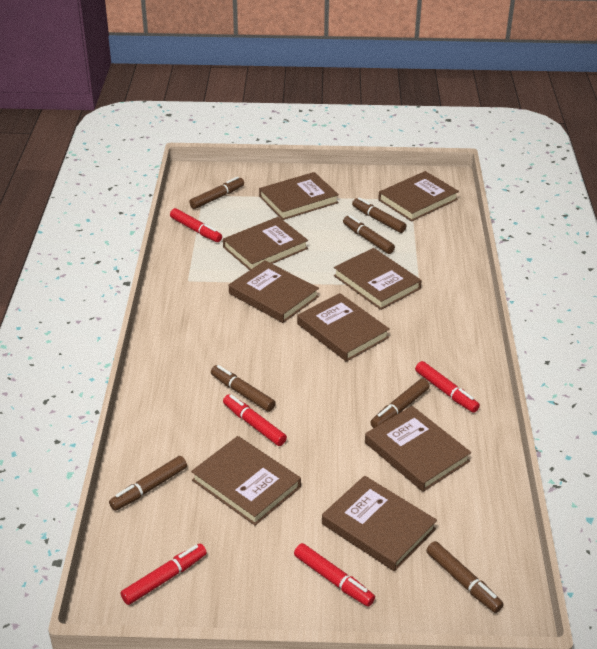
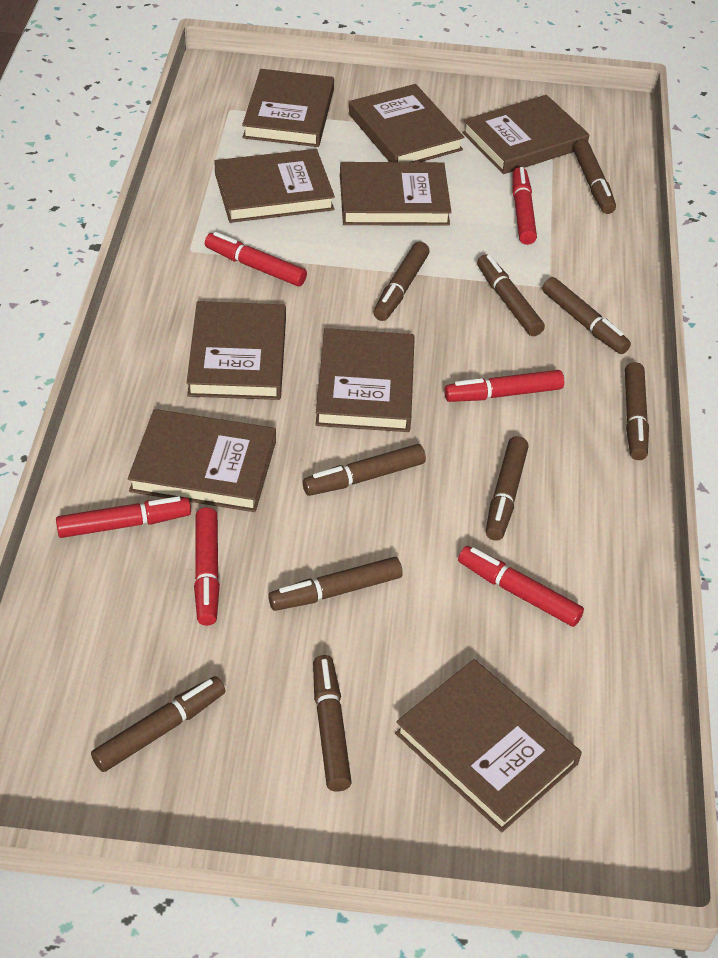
brown marker: [109,456,187,511] [189,177,244,209] [211,365,276,412] [343,215,395,254] [352,197,406,233] [370,379,430,428] [426,541,504,613] = 7 -> [91,676,226,772] [268,557,403,611] [303,444,426,496] [313,655,352,791] [373,242,430,321] [477,254,545,336] [486,436,529,541] [542,277,631,354] [573,140,616,214] [625,362,649,460] = 10
red marker: [120,544,207,605] [170,208,222,242] [223,394,287,446] [294,543,375,607] [415,361,480,413] = 5 -> [56,496,191,538] [194,507,220,626] [205,232,307,286] [444,370,564,402] [458,546,584,627] [513,167,537,245] = 6

